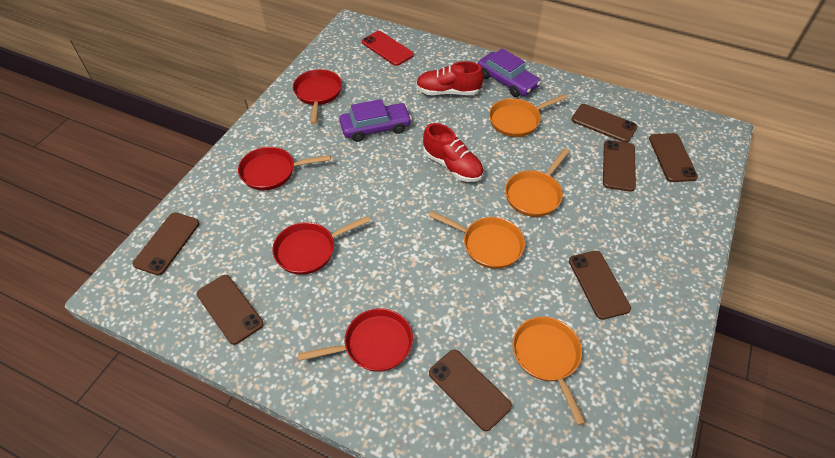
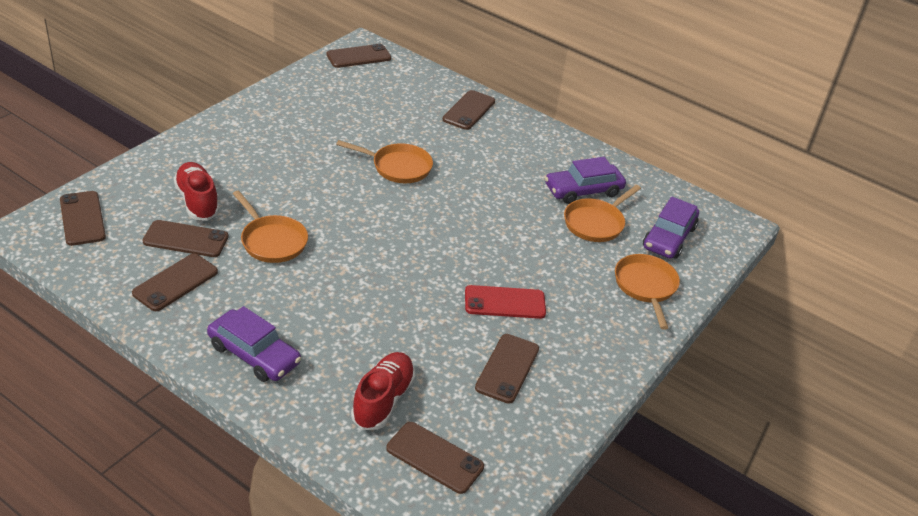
purple car: [339,99,412,142] [478,48,541,97] = 2 -> [207,306,301,382] [545,157,626,204] [643,197,699,259] = 3
red pan: [238,147,331,190] [272,216,370,275] [293,69,342,124] [298,308,413,372] = 4 -> none = 0

